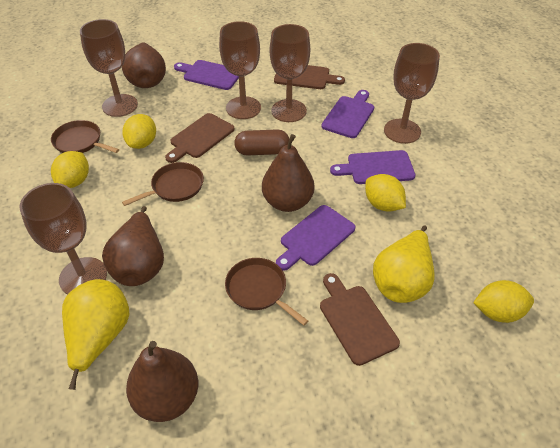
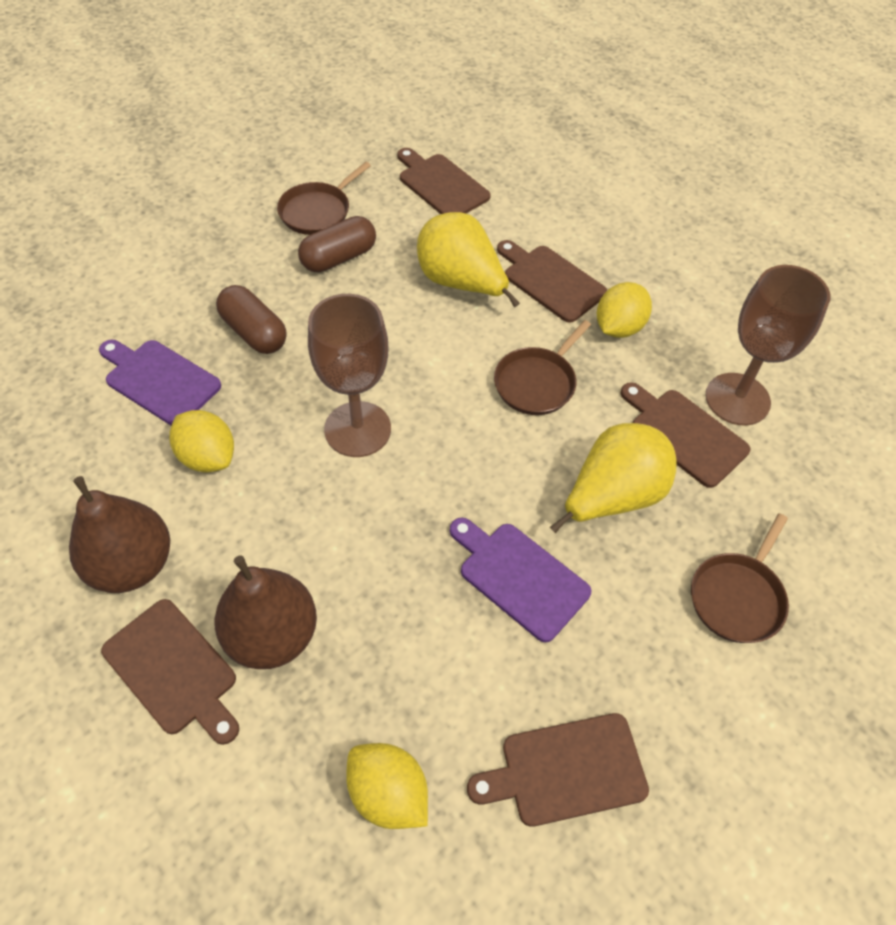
brown capsule: [234,129,289,156] = 1 -> [216,285,287,354] [298,216,376,272] = 2
brown cutting board: [165,113,234,163] [274,65,345,89] [320,273,400,366] = 3 -> [101,599,239,745] [397,148,491,214] [467,713,649,827] [497,240,607,323] [620,382,751,488] = 5
brown goblet: [19,183,107,294] [80,19,138,117] [219,21,261,119] [270,24,310,122] [384,43,440,144] = 5 -> [308,294,391,457] [705,265,831,426] = 2
brown pear: [102,206,164,286] [122,43,166,88] [126,341,198,422] [262,134,314,212] = 4 -> [69,476,170,593] [215,555,317,669] = 2
purple cutting board: [174,60,239,90] [276,205,356,271] [321,90,374,138] [330,150,416,184] = 4 -> [99,340,221,425] [450,517,591,642] = 2
yellow lemon: [51,151,89,188] [122,114,156,149] [365,174,406,212] [473,280,534,323] = 4 -> [169,410,234,472] [346,743,428,829] [597,282,652,338] = 3

